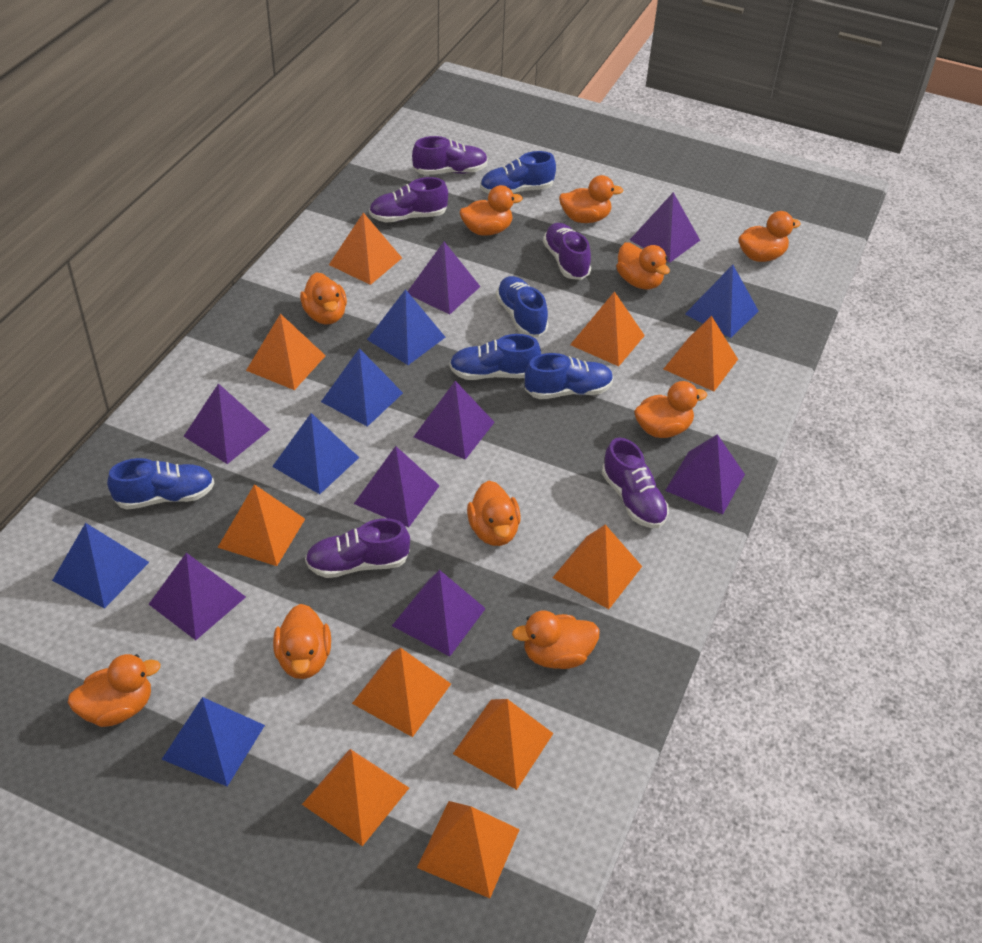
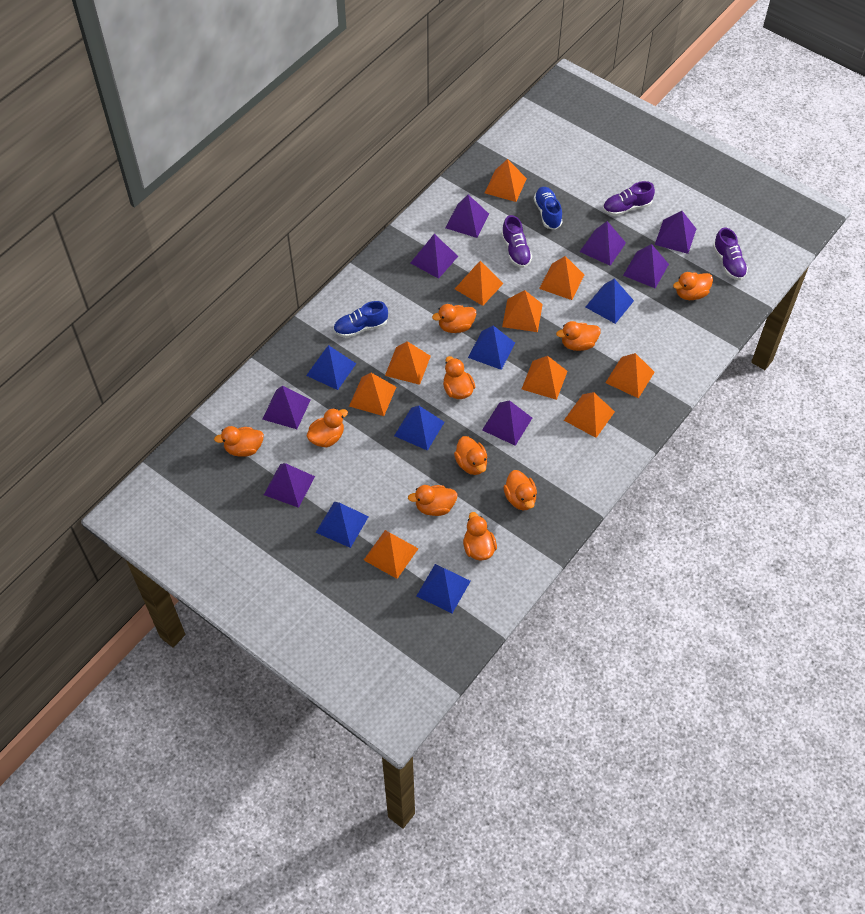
blue shoe: [107,458,214,510] [449,334,541,380] [480,151,556,194] [496,276,548,337] [525,353,614,399] = 5 -> [333,301,388,338] [534,187,563,230] = 2
purple shoe: [305,518,410,578] [369,177,448,223] [412,136,488,175] [543,223,591,280] [602,438,669,528] = 5 -> [501,215,532,268] [603,181,655,216] [713,227,748,280] = 3

